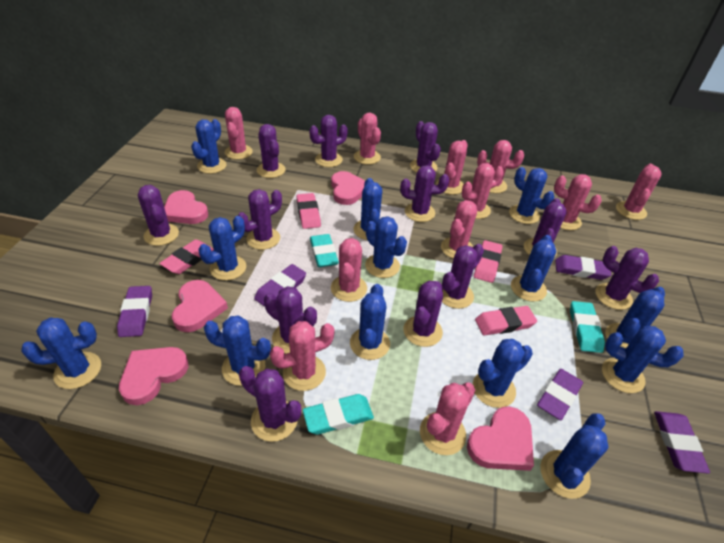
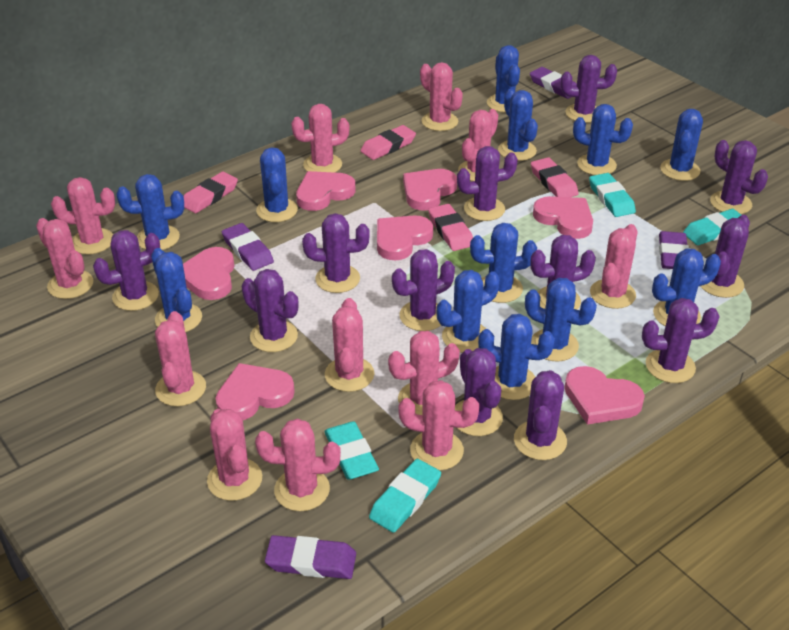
blue cactus: [21,317,101,389] [191,119,227,174] [199,216,246,281] [204,315,271,386] [350,284,390,360] [353,178,382,240] [365,216,407,278] [473,339,533,408] [509,167,554,224] [511,235,556,302] [540,414,609,499] [602,326,684,393] [605,287,665,348] = 13 -> [117,174,184,250] [151,248,202,332] [256,147,298,222] [437,270,500,353] [470,223,537,303] [478,314,555,400] [487,45,520,113] [498,89,538,161] [525,278,597,361] [573,104,633,175] [652,248,721,326] [660,109,703,181] = 12
pink cactus: [225,107,253,160] [270,321,335,391] [331,238,367,302] [354,113,381,165] [420,382,475,455] [436,140,468,195] [441,200,478,259] [462,163,504,219] [477,140,524,193] [554,174,602,230] [616,164,662,220] = 11 -> [36,218,93,299] [51,177,115,254] [155,311,206,406] [207,409,262,501] [255,419,341,511] [291,104,349,173] [325,298,374,392] [388,331,460,415] [398,380,480,471] [420,62,463,131] [458,109,498,181] [590,224,638,309] = 12
pink heart: [119,347,189,405] [164,190,208,224] [172,280,228,332] [331,171,365,205] [467,406,534,471] = 5 -> [183,247,234,300] [215,363,295,420] [296,171,356,211] [377,215,433,260] [403,169,457,211] [533,196,593,239] [564,366,645,425] = 7
purple eraser: [117,286,152,337] [254,264,306,307] [537,369,583,420] [555,255,612,280] [654,411,710,474] = 5 -> [222,223,274,271] [265,535,356,579] [530,67,577,99] [659,231,689,269] = 4
turquoise eraser: [303,394,374,435] [310,234,339,267] [570,301,605,353] = 3 -> [324,421,379,480] [369,459,441,533] [589,173,636,217] [683,209,741,245] = 4

